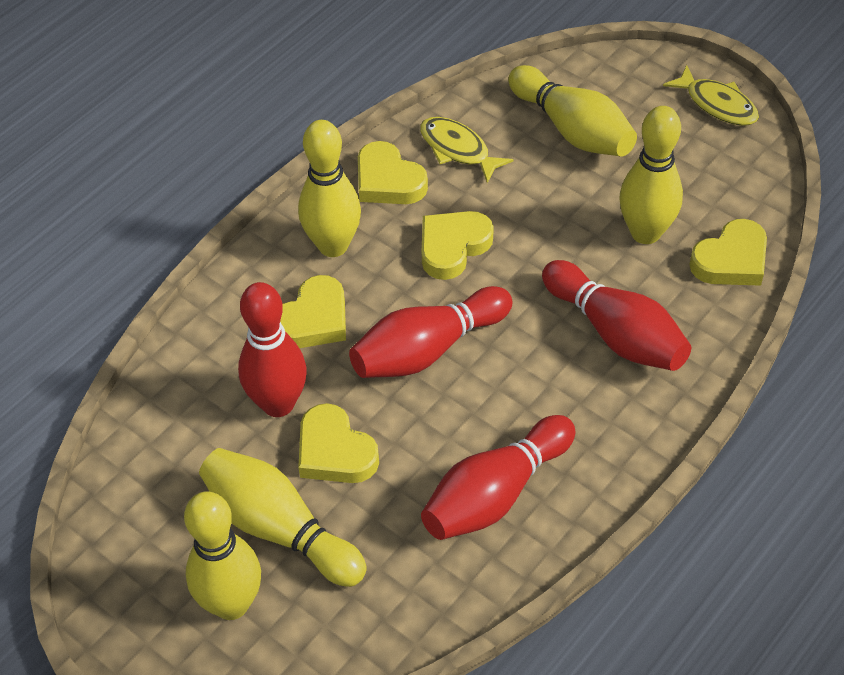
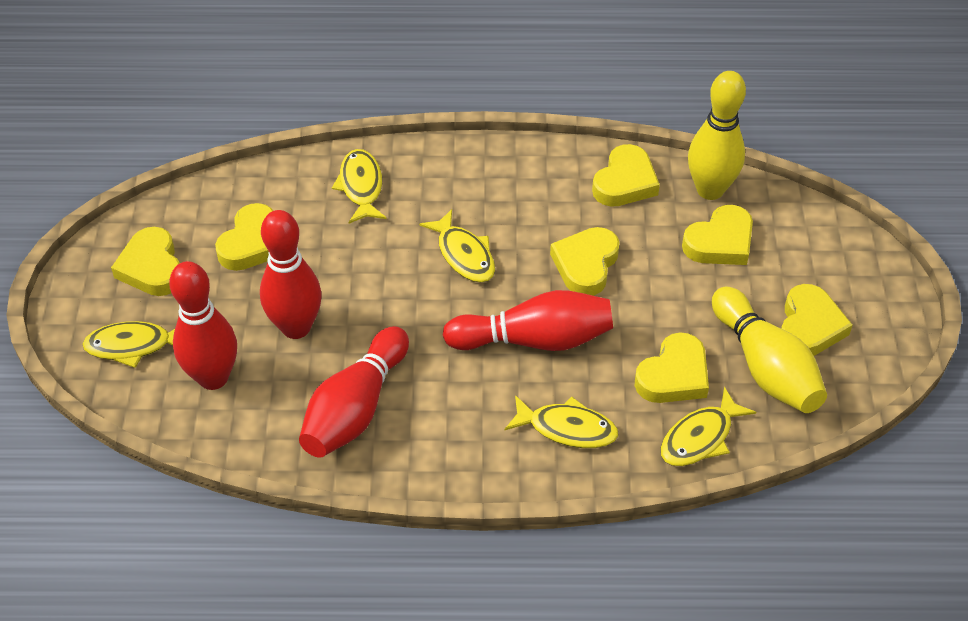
yellow bowling pin: [184,491,261,620] [199,448,367,587] [298,120,361,257] [508,65,637,157] [619,106,683,244] = 5 -> [688,71,746,200] [712,287,827,413] = 2
yellow fish: [420,117,513,183] [663,65,759,126] = 2 -> [82,321,175,368] [332,149,387,224] [419,209,495,283] [504,395,619,448] [661,387,756,466] = 5
yellow heart: [280,275,346,348] [298,403,379,483] [358,141,428,204] [421,211,494,280] [689,219,767,286] = 5 -> [111,227,180,296] [215,203,273,271] [550,227,620,296] [592,144,660,207] [635,332,709,403] [682,205,753,265] [781,284,853,356] = 7

